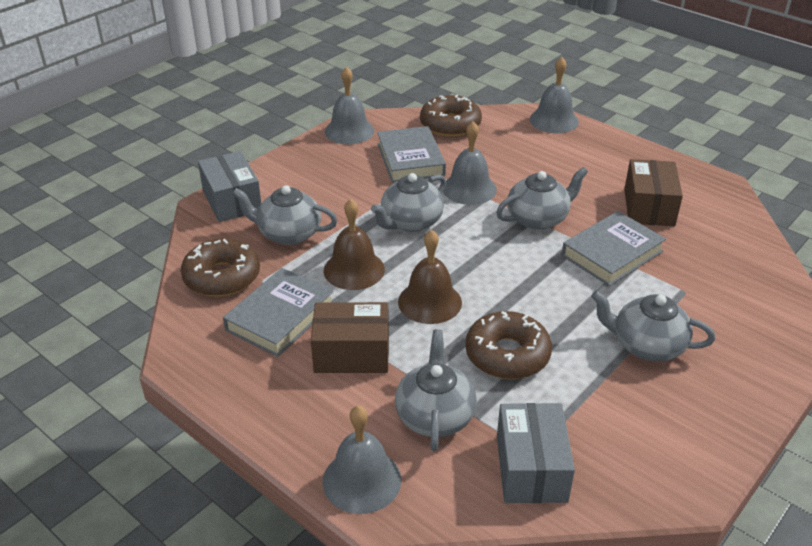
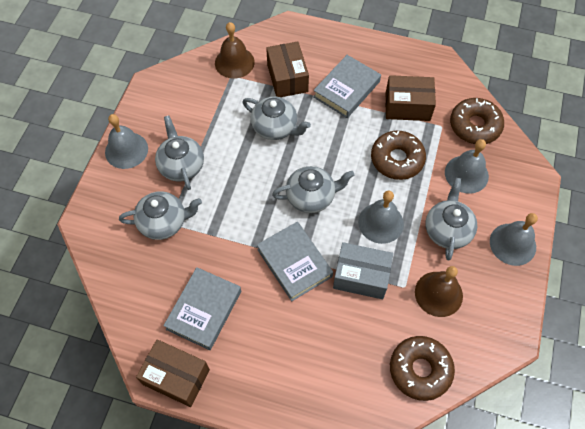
brown box: [311,302,389,373] [624,159,683,226] = 2 -> [136,339,210,407] [266,41,309,97] [386,75,436,121] = 3
grey box: [198,151,261,222] [497,403,575,503] = 2 -> [333,242,393,299] = 1

